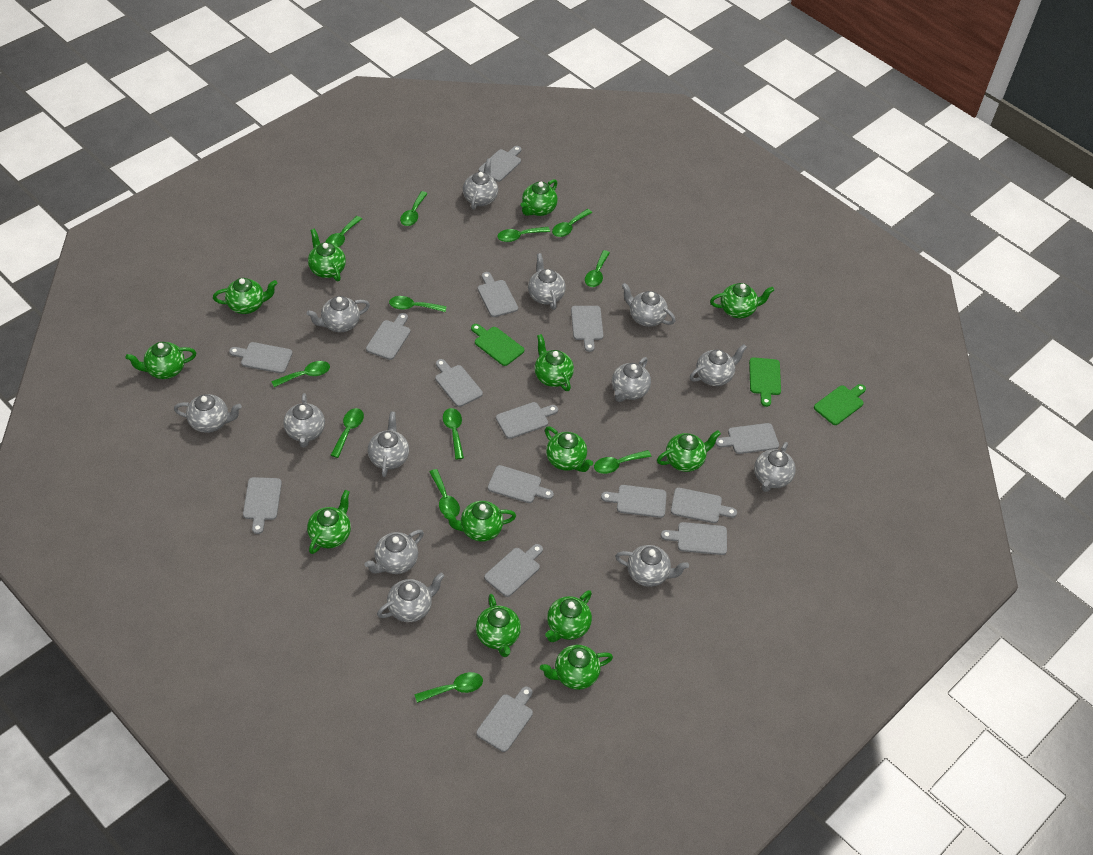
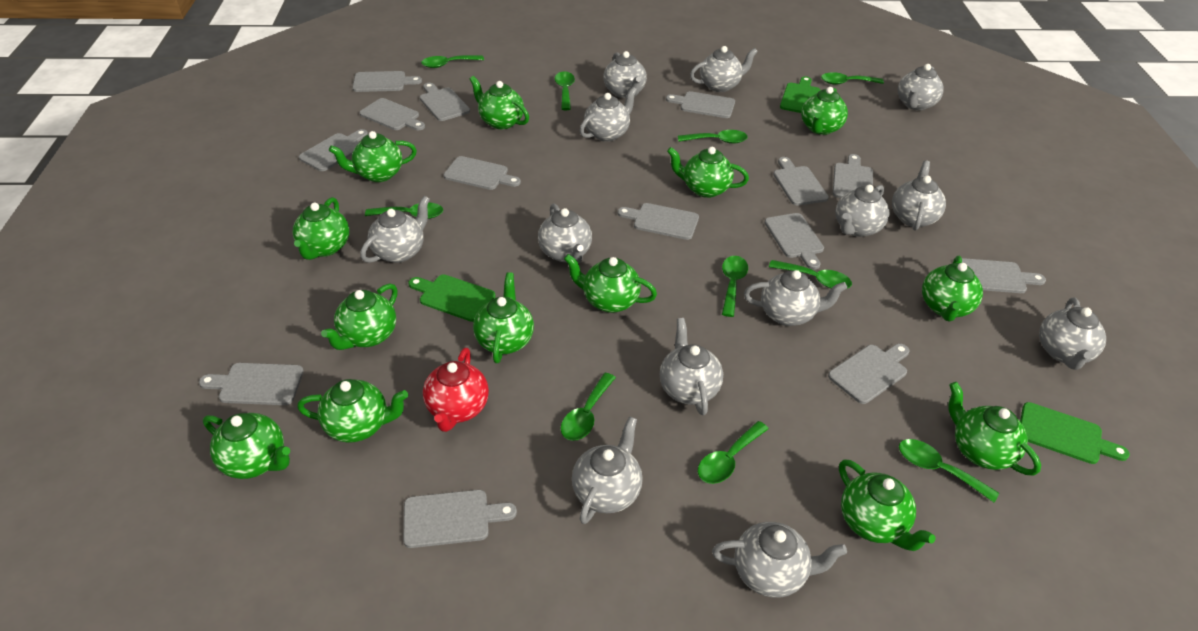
green spoon: [271,361,330,387] [326,216,362,247] [331,408,364,458] [389,296,447,312] [400,191,428,226] [415,672,483,703] [429,469,460,517] [443,408,464,459] [497,227,550,242] [552,209,592,237] [585,250,610,287] [594,450,651,474] = 12 -> [365,202,443,219] [421,55,484,68] [555,71,575,110] [561,373,616,441] [678,130,748,144] [698,421,769,484] [722,256,748,317] [769,260,852,289] [821,72,884,85] [899,439,999,502] = 10
grey cutting board: [229,342,292,374] [243,477,282,534] [366,313,410,360] [435,359,483,407] [476,687,533,752] [478,272,518,317] [479,146,522,182] [484,544,543,597] [488,465,554,503] [496,402,558,439] [571,306,603,352] [601,485,667,518] [661,522,727,555] [671,488,737,523] [715,423,779,454] = 15 -> [199,363,304,405] [299,129,368,171] [352,71,422,92] [359,98,425,130] [403,490,517,548] [420,83,470,121] [443,156,521,190] [617,203,699,240] [666,91,735,118] [765,213,824,270] [773,157,829,205] [828,344,910,404] [833,154,873,198] [962,258,1046,293] = 14
red teapot: none = 0 -> [423,348,489,432] = 1

